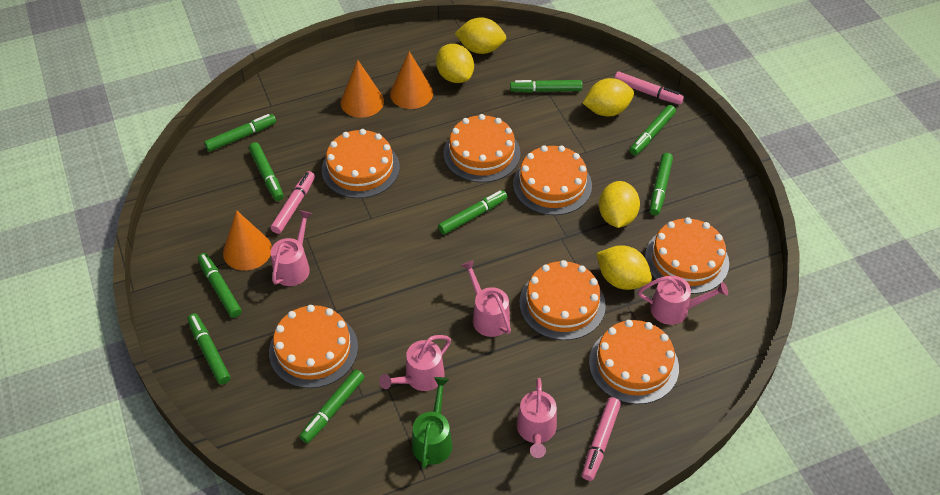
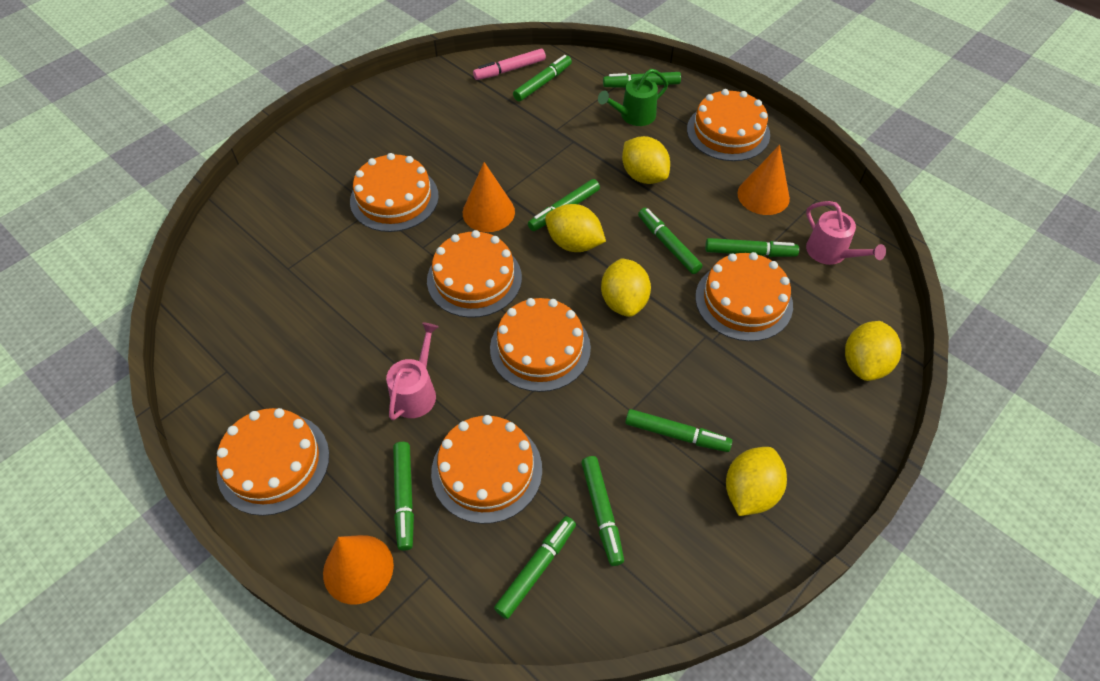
pink marker: [271,171,315,234] [582,397,621,481] [614,72,684,105] = 3 -> [473,49,546,80] = 1
pink watering can: [271,210,312,286] [379,335,451,391] [461,260,511,337] [517,378,557,458] [638,276,728,325] = 5 -> [386,323,439,420] [806,201,886,265] = 2

